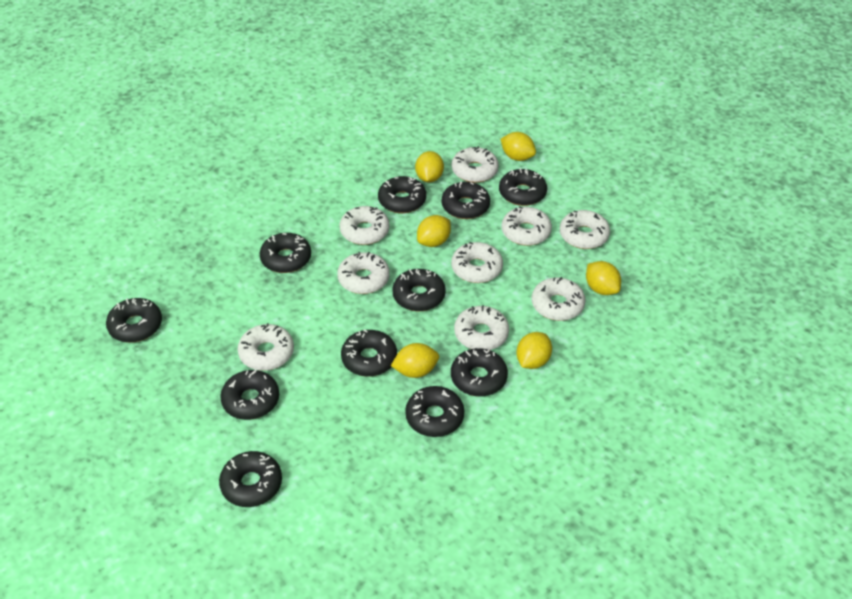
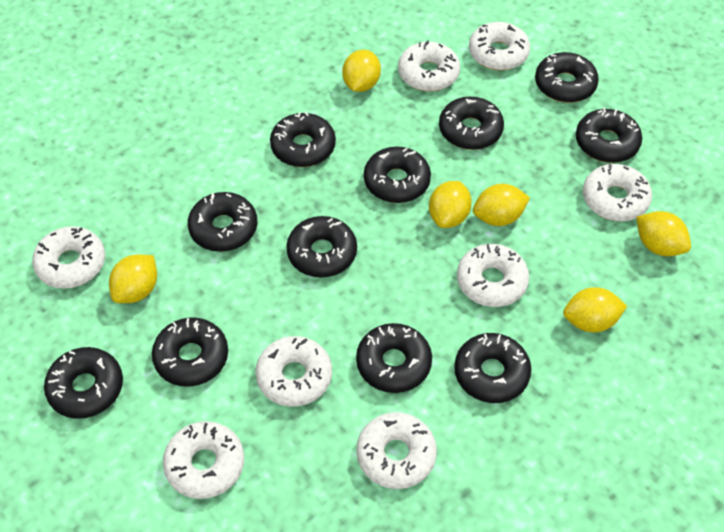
white donut: [238,323,294,371] [337,252,390,294] [340,206,390,245] [451,242,503,283] [452,146,499,183] [454,305,509,350] [502,207,552,246] [532,277,586,321] [560,210,610,249] = 9 -> [32,226,105,289] [163,421,244,499] [255,336,332,407] [356,412,437,489] [398,40,460,91] [457,244,529,307] [469,22,530,70] [583,163,652,221] = 8

